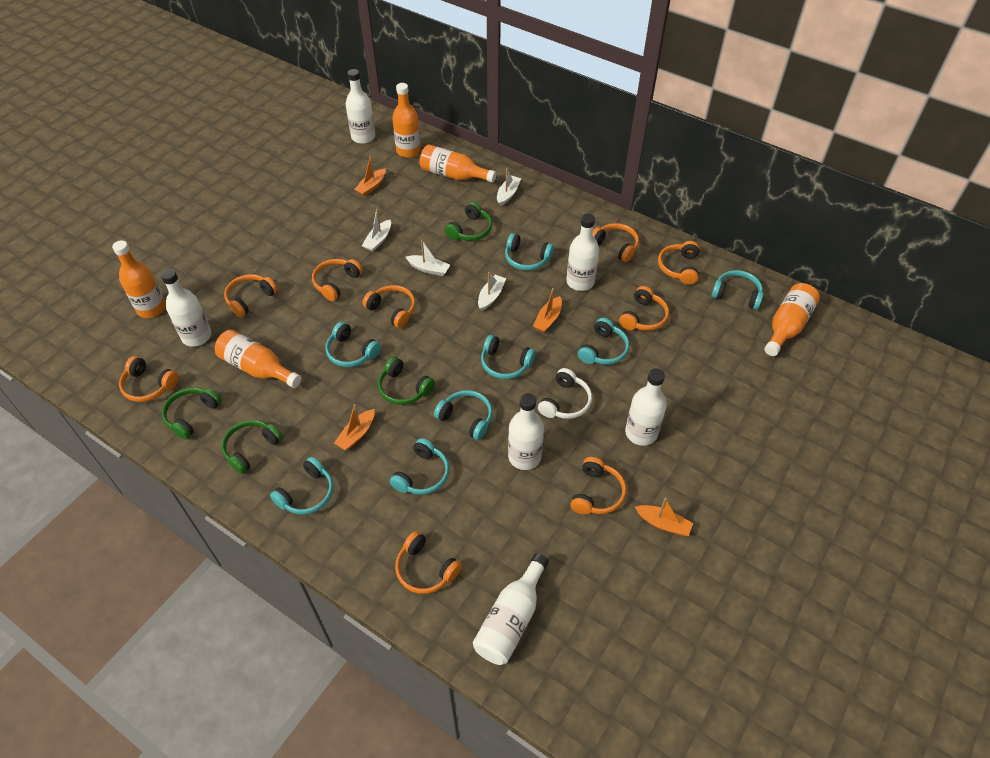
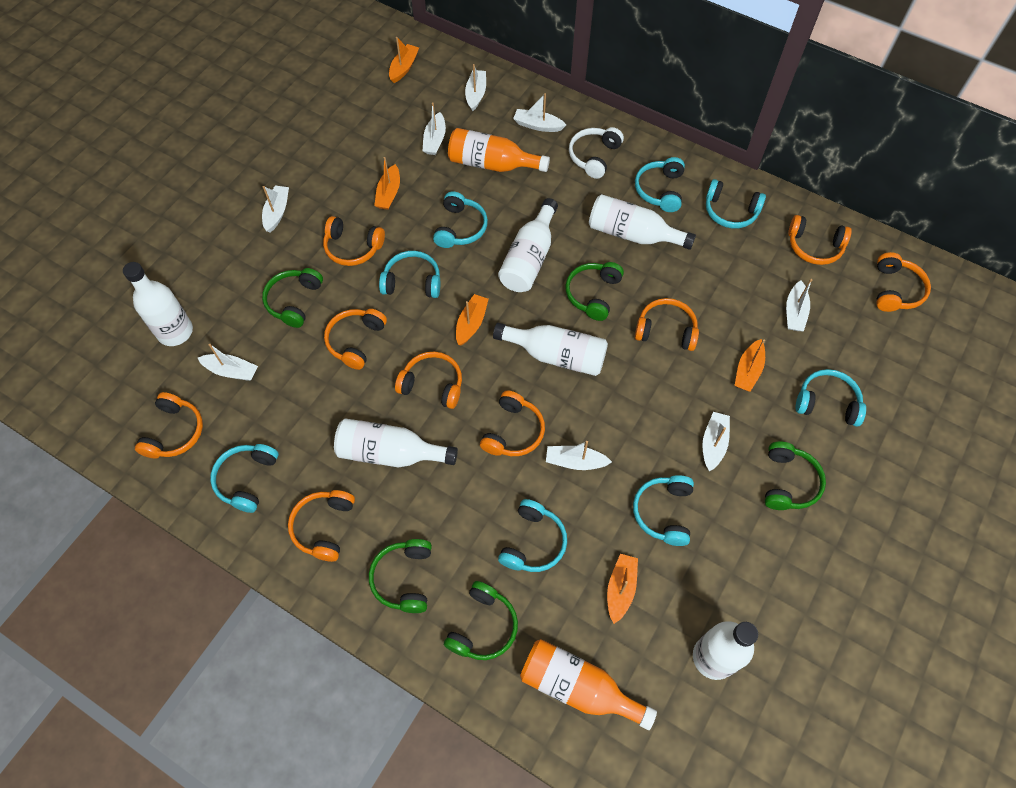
green headphones: [162,387,222,440] [221,420,283,474] [378,357,435,405] [445,202,492,241] = 4 -> [262,268,323,328] [369,539,432,613] [444,581,518,660] [565,262,624,321] [765,442,826,510] = 5
orange boat: [334,404,375,450] [354,155,386,196] [533,288,562,332] [635,498,693,536] = 4 -> [374,157,400,210] [389,37,419,83] [456,294,489,345] [607,554,638,624] [734,339,765,392] = 5
orange bottle: [112,241,166,318] [215,330,301,388] [392,83,421,158] [420,144,496,183] [765,283,820,356] = 5 -> [448,128,550,172] [520,639,657,730] = 2
white boat: [362,209,391,252] [406,239,450,276] [478,272,506,311] [497,168,521,206] = 4 -> [198,344,258,381] [262,186,289,232] [423,102,446,155] [465,64,486,111] [513,93,566,132] [546,441,612,470] [702,412,730,472] [786,279,812,331] = 8

